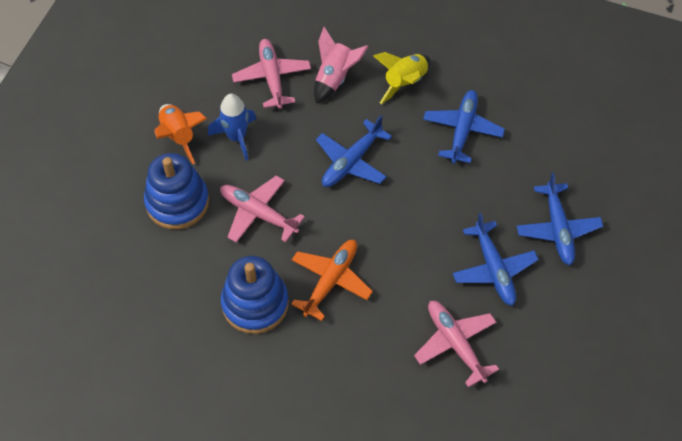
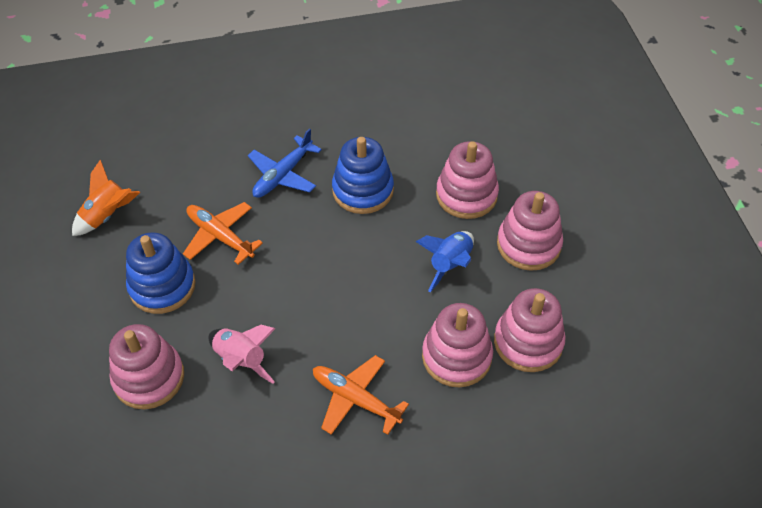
blue plane: [316,115,392,187] [423,90,505,163] [452,213,539,306] [517,172,603,265] = 4 -> [248,128,322,198] = 1
orange plane: [291,240,373,321] = 1 -> [183,202,263,265] [313,355,409,435] = 2
pink plane: [220,176,305,243] [232,39,311,109] [414,301,499,387] = 3 -> none = 0
pink stacking toy: none = 0 -> [109,324,184,409] [422,303,493,387] [436,141,499,219] [494,288,566,372] [497,191,563,271] = 5
yellow rocket: [374,52,431,104] = 1 -> none = 0

